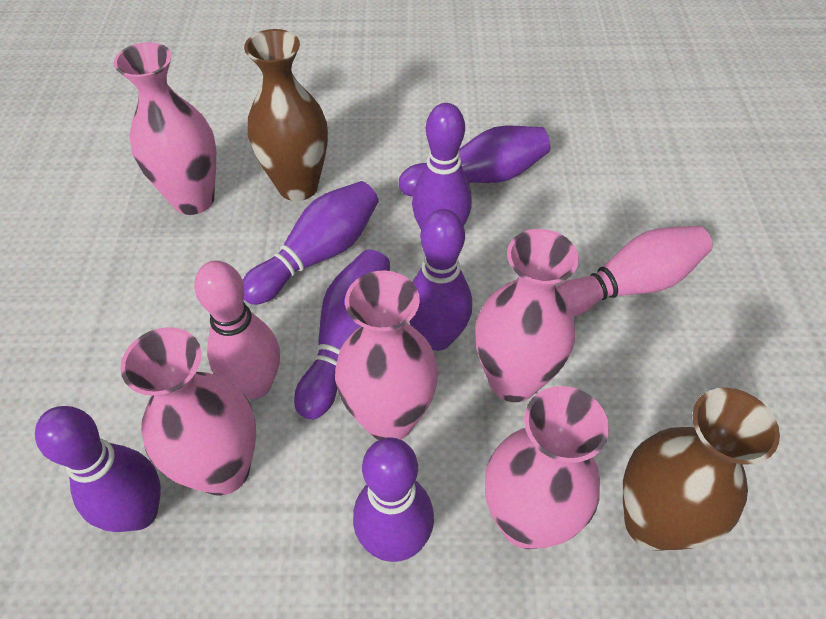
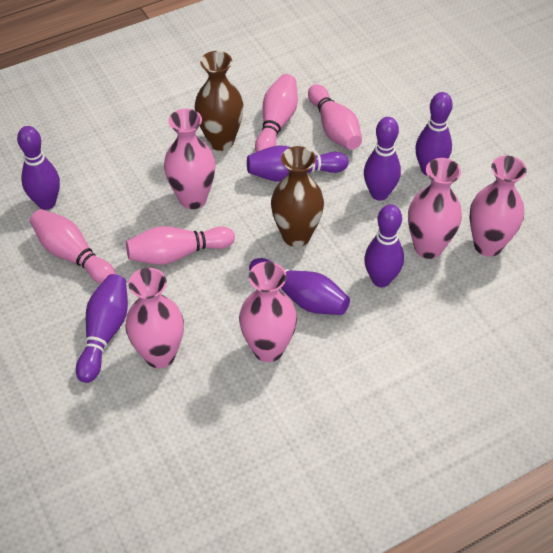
pink bowling pin: [194,261,280,399] [556,226,713,317] = 2 -> [30,209,116,284] [126,226,235,265] [255,74,298,152] [308,84,362,150] = 4

